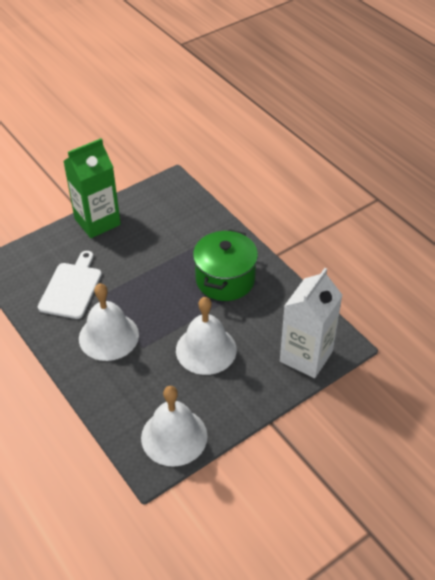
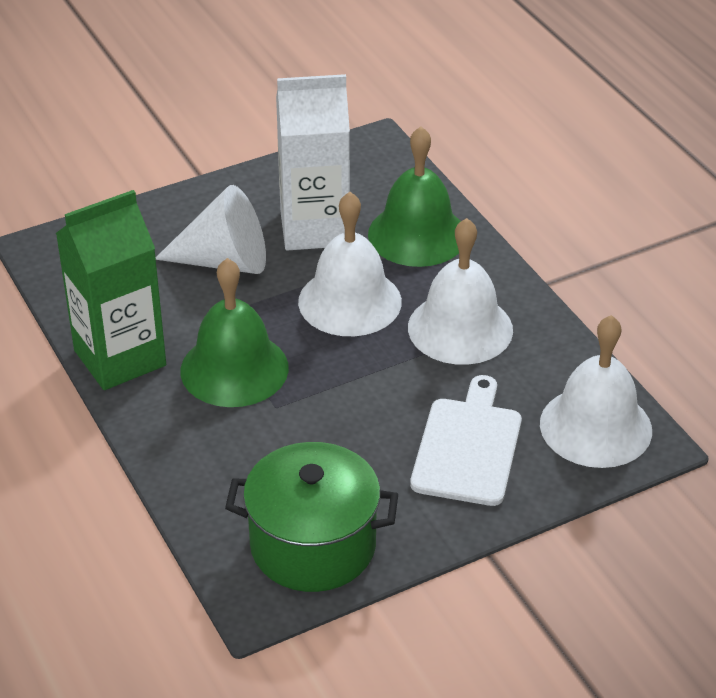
green bell: none = 0 -> [180,258,289,407] [368,126,461,267] = 2
white cone: none = 0 -> [156,185,266,274] = 1

